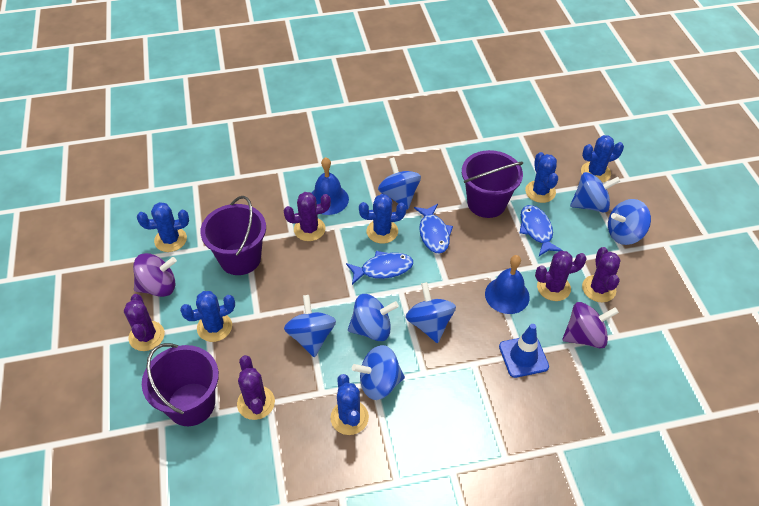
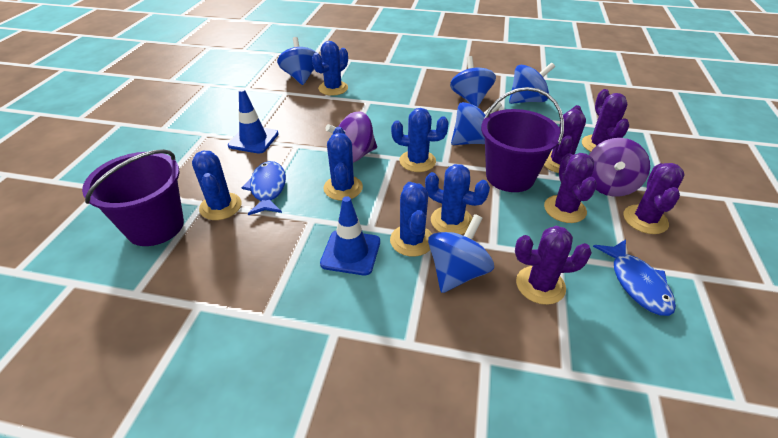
blue bell: [312,157,349,215] [485,255,530,314] = 2 -> none = 0
blue fish: [346,251,413,285] [414,204,453,253] [520,205,563,256] = 3 -> [242,161,286,215] [593,239,676,316] = 2
blue spinning top: [284,295,336,357] [348,294,399,341] [352,345,405,400] [378,157,421,210] [405,282,456,343] [570,172,620,213] [608,199,651,245] = 7 -> [277,37,317,85] [428,214,494,293] [450,56,496,107] [451,102,502,145] [509,62,555,104] = 5
blue traffic cone: [499,324,549,378] = 1 -> [228,89,279,154] [320,196,380,275] = 2
purple bucket: [142,343,219,426] [200,196,266,275] [462,150,523,218] = 3 -> [82,149,184,246] [481,87,564,192] = 2

